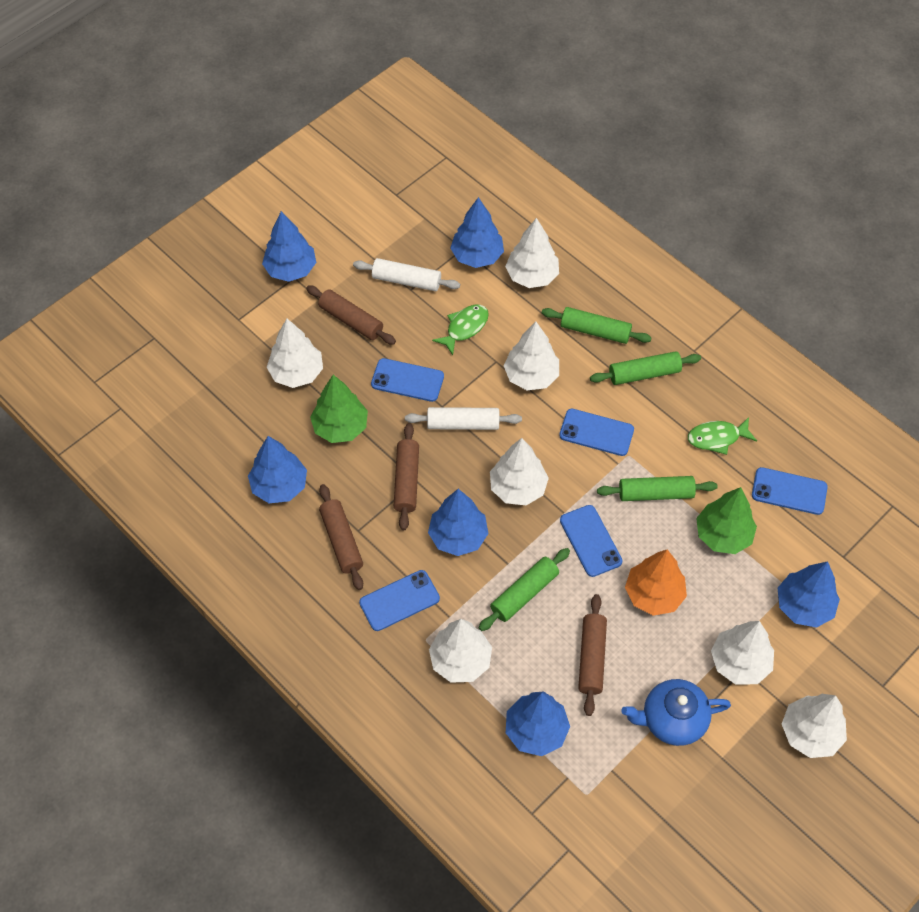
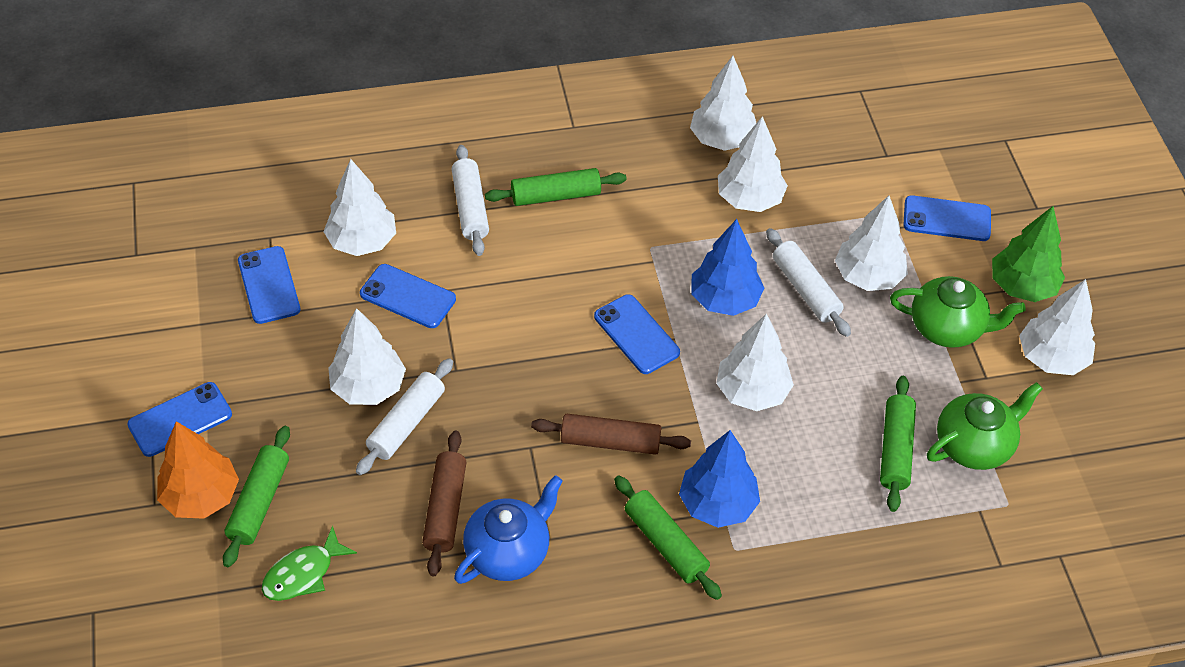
blue tree: [248,436,307,503] [262,211,316,282] [428,489,489,556] [450,197,504,268] [506,691,570,756] [778,561,840,628] = 6 -> [679,430,760,528] [691,219,764,316] = 2
brown rolling pin: [306,285,396,345] [319,484,363,590] [394,423,419,530] [578,594,607,716] = 4 -> [422,431,467,576] [531,414,691,455] = 2
green fish: [432,305,489,355] [688,417,757,455] = 2 -> [262,525,357,601] = 1
green teapot: none = 0 -> [890,276,1026,348] [927,382,1043,470] = 2
green tree: [310,375,368,443] [696,487,757,554] = 2 -> [992,206,1065,302] = 1
white rolling pin: [353,258,460,291] [405,407,522,430] = 2 -> [356,358,453,475] [452,145,489,256] [766,228,851,337] = 3

